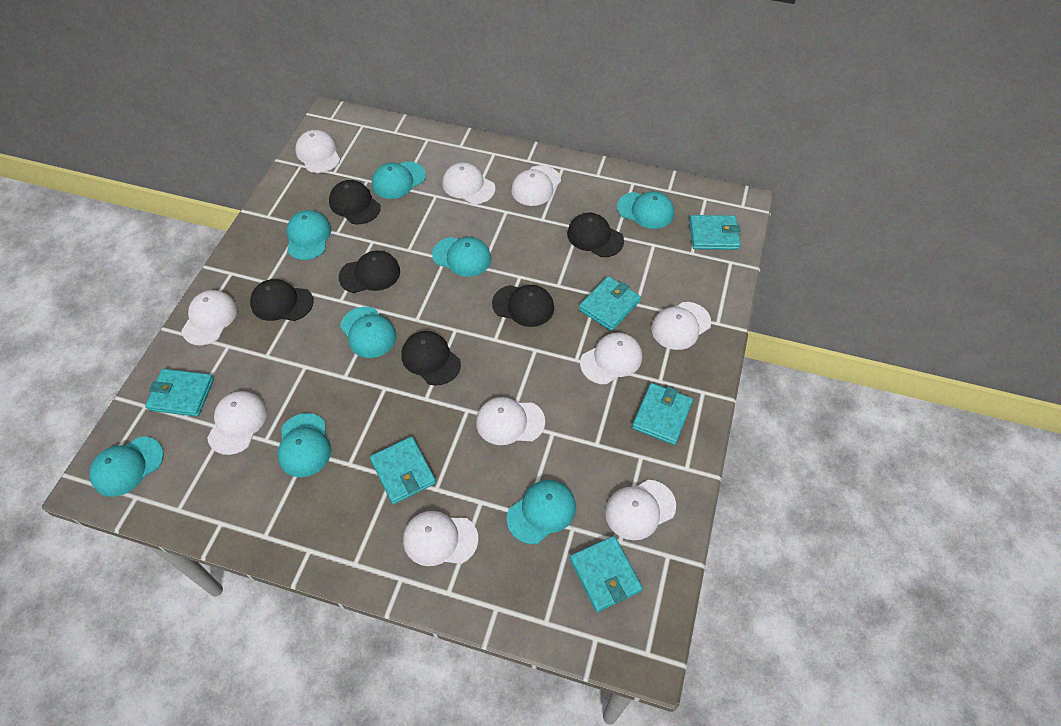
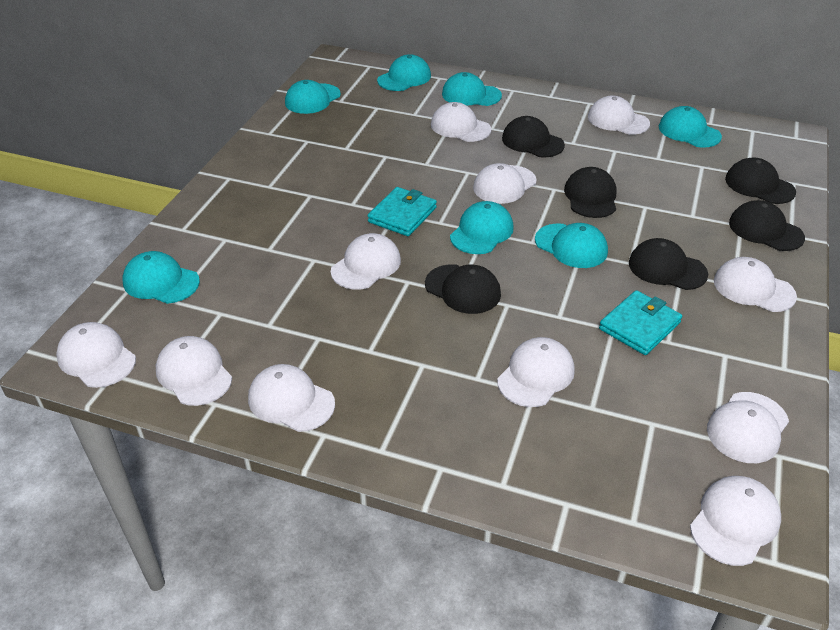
turquoise cap: [90,437,164,497] [277,413,331,477] [287,210,331,260] [340,307,397,358] [372,161,426,199] [432,237,491,277] [507,480,576,544] [617,191,674,229] = 8 -> [122,251,200,304] [285,80,341,114] [377,54,431,91] [442,72,502,106] [450,201,514,254] [535,223,608,268] [659,106,722,148] = 7
turquoise wallet: [145,369,214,416] [370,436,436,504] [570,536,643,612] [579,276,641,331] [632,383,693,445] [689,215,741,250] = 6 -> [368,187,437,236] [599,290,682,355] = 2
white cap: [181,290,237,346] [207,391,267,455] [295,130,340,173] [403,511,478,566] [442,162,495,204] [476,397,545,445] [511,165,561,206] [580,332,642,384] [605,480,676,540] [651,302,711,350] = 10 -> [56,322,136,388] [156,336,232,406] [248,364,335,432] [331,233,401,290] [431,102,491,142] [473,163,537,204] [497,337,575,407] [588,96,650,135] [690,476,781,566] [707,392,789,463] [714,257,797,312] = 11

